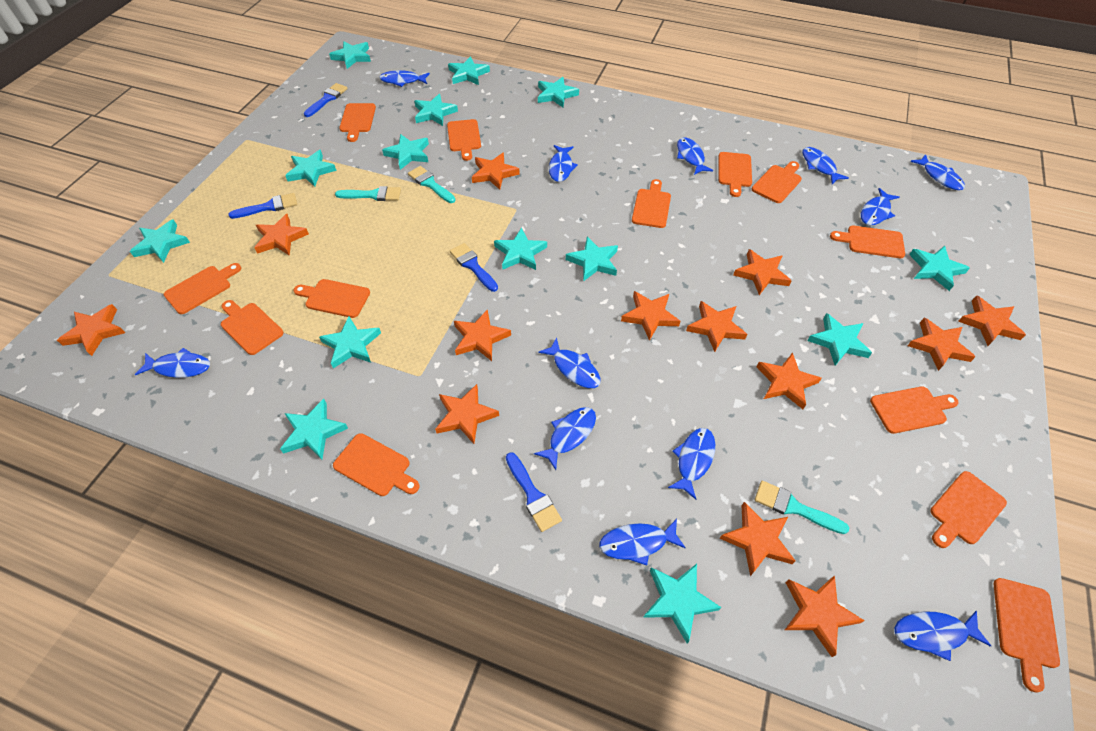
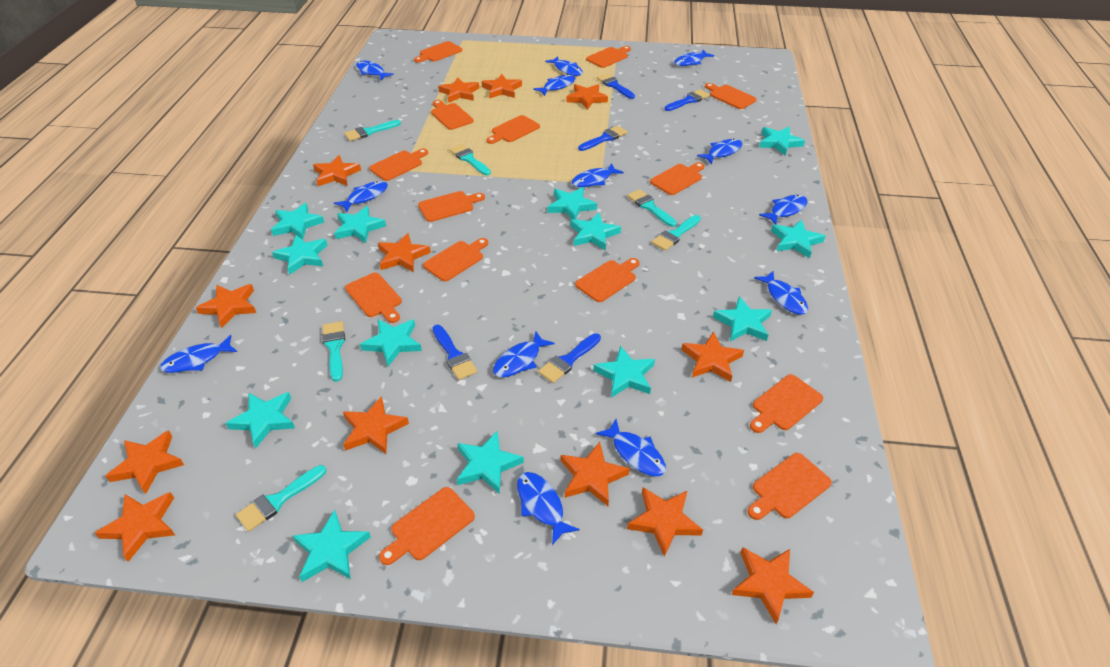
blue brush: [229,193,297,219] [304,83,348,117] [450,243,498,292] [506,452,562,532] = 4 -> [433,325,477,380] [538,333,601,383] [578,126,628,151] [597,73,635,99] [665,89,710,111] = 5
blue fish: [135,348,210,378] [379,70,430,87] [534,407,596,470] [538,338,601,388] [549,145,578,182] [599,519,686,566] [668,428,715,500] [677,137,713,175] [802,147,849,184] [861,188,899,225] [894,611,991,661] [911,154,965,190] = 12 -> [160,335,237,373] [334,181,388,213] [356,60,394,80] [493,332,555,377] [517,472,580,545] [533,74,575,96] [545,56,583,76] [572,163,624,187] [596,419,666,476] [674,50,714,66] [697,139,742,164] [754,271,808,315] [759,195,808,224] = 13
orange cutting board: [164,263,241,314] [221,300,284,355] [294,279,370,318] [333,433,420,496] [339,103,376,142] [447,119,481,161] [632,179,671,228] [718,152,752,197] [752,161,802,203] [830,226,905,258] [870,386,959,434] [931,471,1007,548] [994,578,1060,693] = 13 -> [345,273,402,323] [369,149,428,181] [379,487,475,565] [414,41,462,63] [418,191,485,222] [423,238,488,281] [431,100,474,130] [486,115,540,144] [575,258,640,302] [586,46,631,68] [650,162,705,195] [705,83,757,109] [747,453,832,520] [750,374,823,433] = 14
turquoise brush: [335,186,401,201] [408,166,455,203] [755,481,849,534] = 3 -> [236,465,326,532] [322,321,345,382] [344,120,401,141] [450,144,491,175] [627,189,677,227] [652,215,701,251] = 6
turquoise star: [130,219,190,263] [280,399,348,460] [285,150,337,187] [319,316,381,369] [329,41,371,69] [382,134,429,170] [414,94,458,126] [448,56,490,85] [494,228,547,270] [538,77,579,108] [566,237,618,281] [644,564,722,643] [807,313,872,365] [909,246,970,291] = 14 -> [226,392,295,448] [271,203,324,239] [272,235,327,275] [293,510,371,582] [334,206,386,243] [360,319,422,367] [457,431,524,494] [548,187,597,220] [570,213,621,250] [593,346,655,398] [713,296,772,342] [759,127,805,156] [771,220,825,258] = 13

